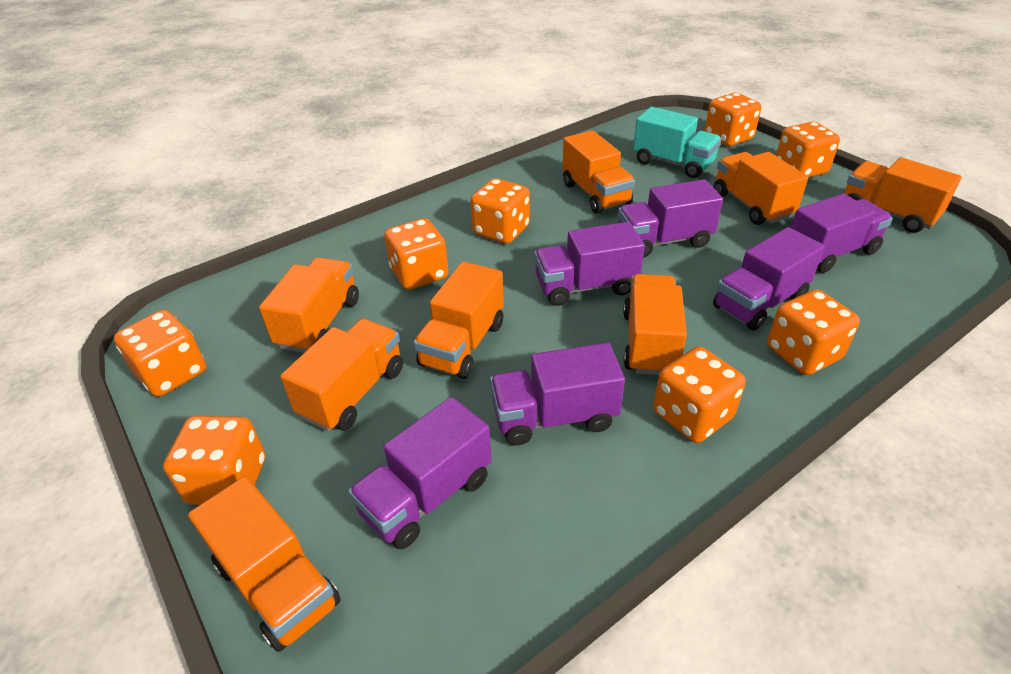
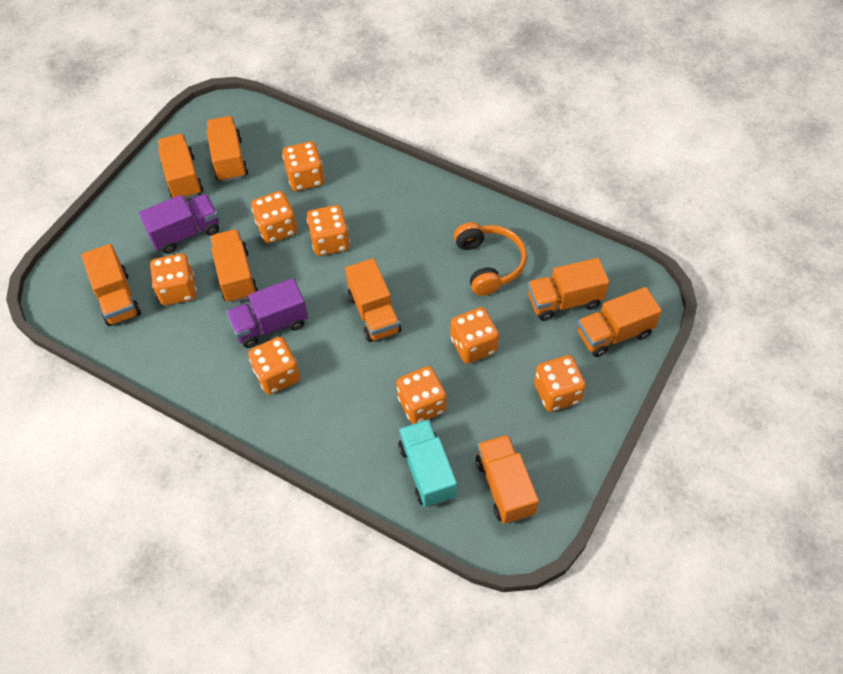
orange headphones: none = 0 -> [454,222,527,296] = 1
purple truck: [348,397,492,549] [490,343,625,445] [534,222,645,306] [618,179,723,258] [713,227,825,331] [791,193,893,273] = 6 -> [139,194,219,254] [226,278,308,348] = 2

